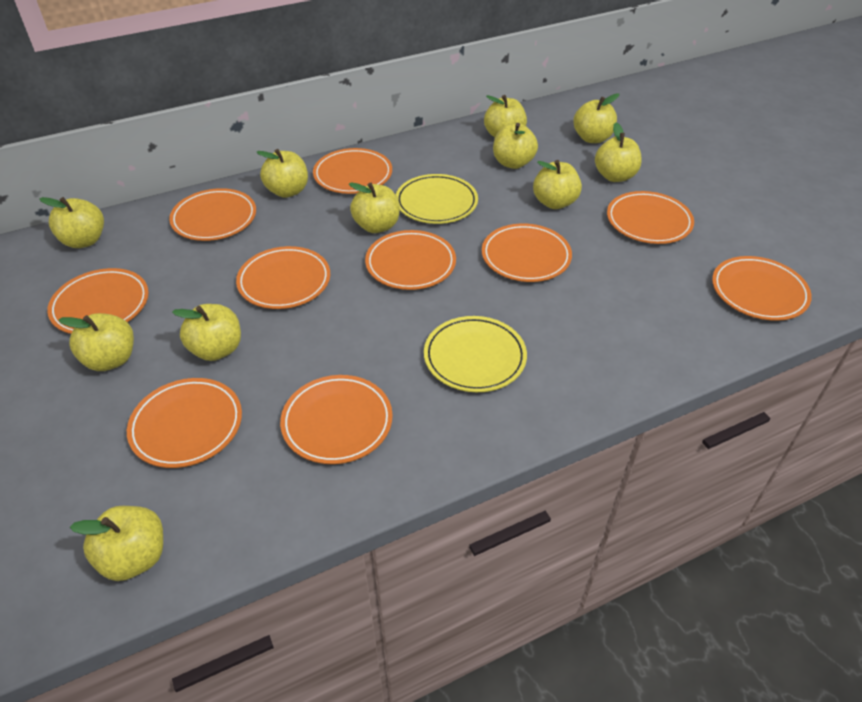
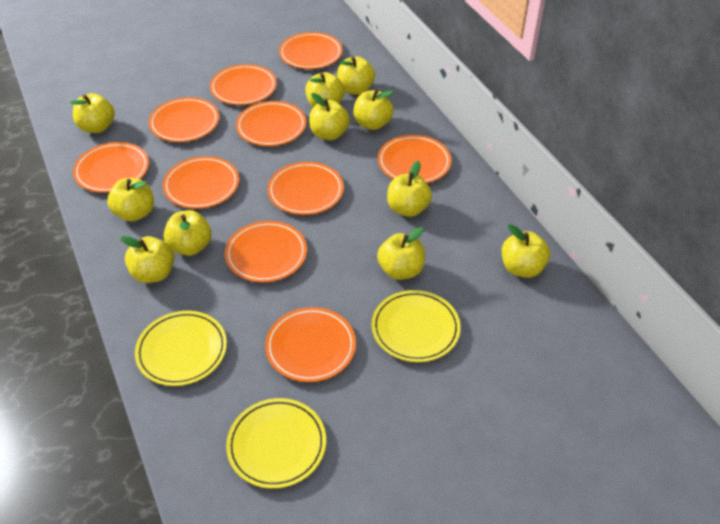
yellow plate: [396,174,478,224] [424,316,527,392] = 2 -> [135,311,227,386] [226,398,326,489] [372,290,461,362] = 3

